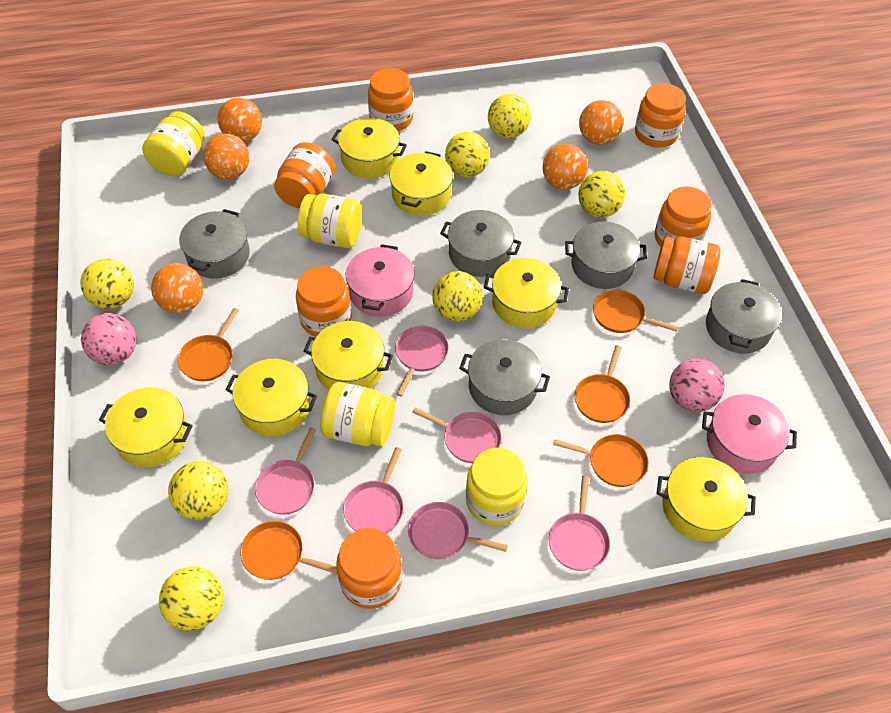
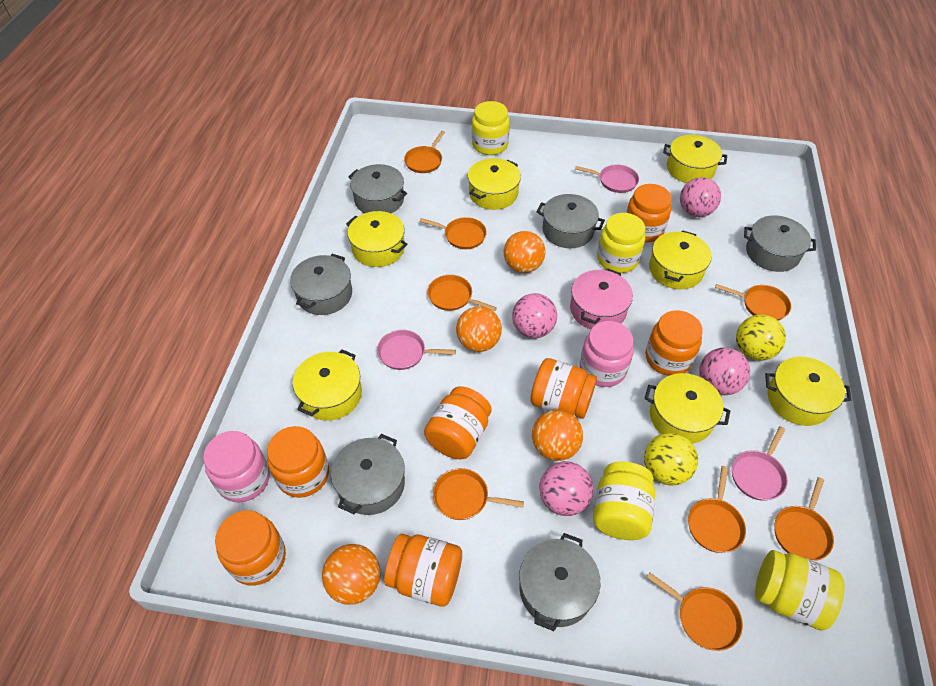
grey pot: [179,209,250,279] [440,210,522,277] [459,339,550,415] [565,222,647,289] [706,279,782,354] = 5 -> [290,254,352,315] [331,434,405,515] [348,164,407,213] [519,533,600,631] [536,194,605,248] [744,215,816,272] = 6
orange ball: [151,263,203,314] [203,134,249,179] [218,98,262,142] [543,144,588,190] [579,100,623,145] = 5 -> [322,544,380,605] [456,306,502,352] [504,231,546,273] [532,410,583,461] = 4
orange pan: [178,308,239,381] [240,521,337,580] [553,434,649,487] [575,345,630,423] [593,290,678,333] = 5 -> [404,131,445,173] [419,217,487,249] [427,275,497,311] [433,468,524,520] [647,573,743,651] [688,466,746,553] [715,284,791,321] [774,477,834,561] = 8
pink ball: [81,313,136,365] [669,358,725,412] = 2 -> [512,293,557,338] [539,461,593,516] [680,177,721,217] [699,348,750,395] = 4
pink jar: none = 0 -> [203,431,270,502] [580,321,634,387] = 2
pink pan: [255,427,316,515] [343,447,404,533] [395,326,449,396] [408,502,508,559] [412,407,502,463] [549,476,610,571] = 6 -> [377,330,456,370] [575,165,639,193] [732,426,788,501] = 3
pink pot: [346,244,415,317] [702,394,797,474] = 2 -> [570,268,633,329] = 1
yellow ball: [80,259,134,309] [159,566,223,631] [168,461,228,520] [432,271,483,321] [445,132,490,177] [488,94,531,138] [578,171,625,217] = 7 -> [644,433,698,485] [736,314,786,361] = 2

